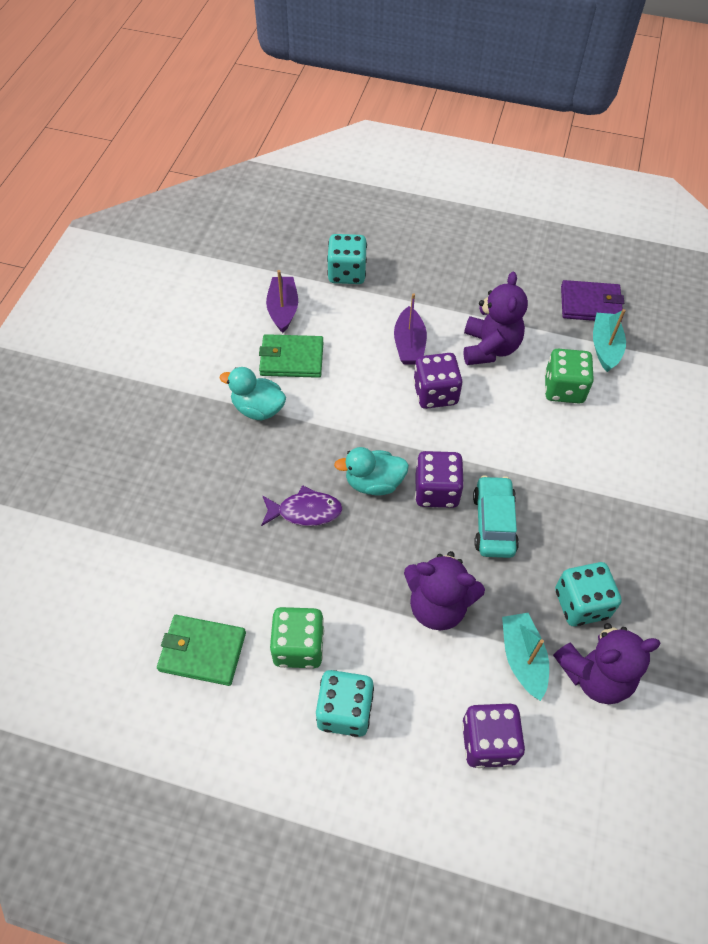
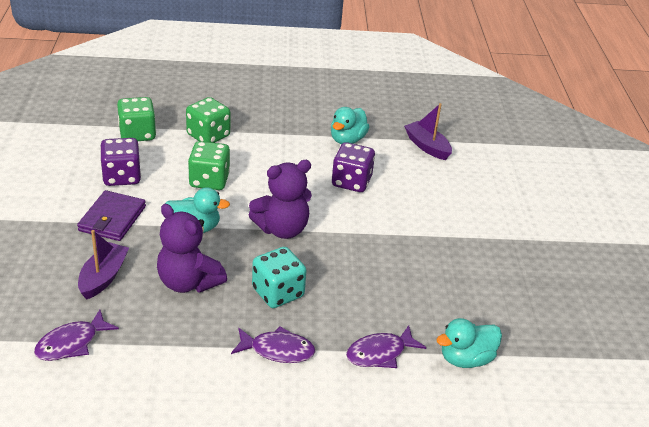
green dice: [270,607,324,669] [545,349,594,404] = 2 -> [117,97,156,141] [186,97,230,143] [188,141,230,190] = 3
green wallet: [157,615,246,686] [259,334,323,378] = 2 -> none = 0
purple dice: [413,353,462,409] [415,451,464,508] [462,703,525,768] = 3 -> [100,138,141,186] [332,142,375,192] = 2
purple fish: [261,485,343,526] = 1 -> [34,309,119,361] [231,326,315,363] [346,325,426,368] = 3
purple teddy bear: [404,551,485,631] [464,272,528,365] [553,623,660,704] = 3 -> [157,204,227,293] [249,160,312,239] = 2
turquoise boat: [502,613,549,701] [593,309,626,372] = 2 -> none = 0
turquoise car: [473,475,519,558] = 1 -> none = 0
turquoise dice: [316,670,374,737] [327,234,367,284] [555,562,622,626] = 3 -> [252,247,307,308] = 1
turquoise duck: [220,367,286,420] [334,447,409,495] = 2 -> [165,187,230,233] [331,107,369,144] [436,318,502,368] = 3

